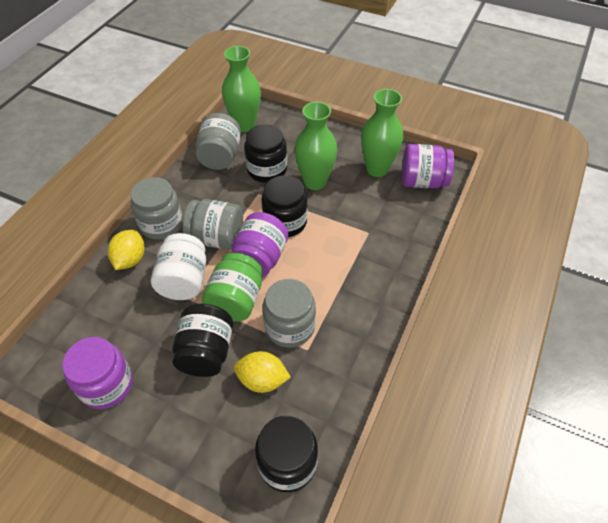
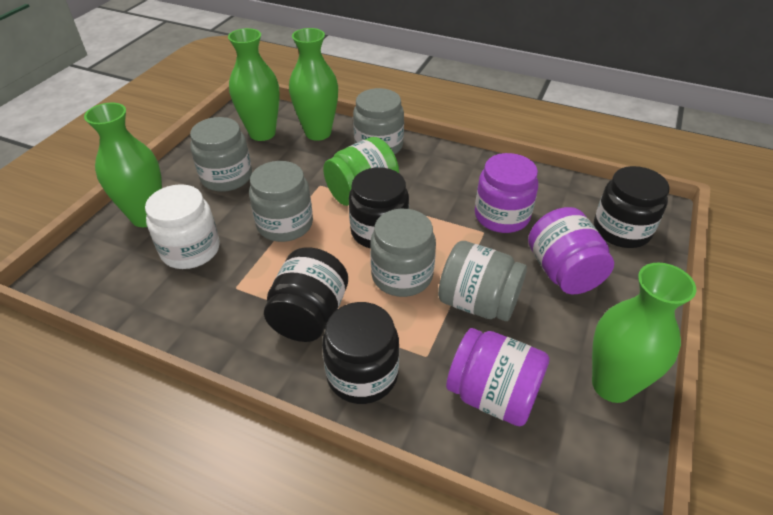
green vase: [222,46,261,132] [294,102,337,190] [361,89,403,177] = 3 -> [84,103,162,227] [228,28,280,141] [289,28,338,141] [592,263,696,403] = 4
grey jar: [130,177,183,239] [183,199,243,250] [196,113,241,170] [263,279,316,348] = 4 -> [190,117,252,192] [249,161,313,242] [353,88,404,154] [370,209,436,297] [438,241,527,321] = 5
yellow lemon: [108,230,145,270] [234,351,291,393] = 2 -> none = 0

